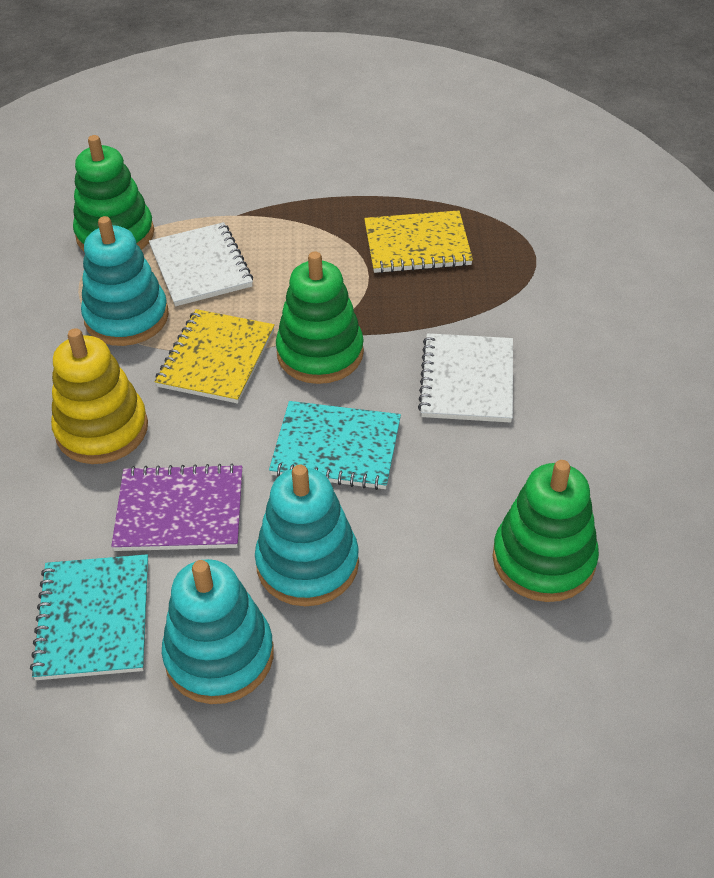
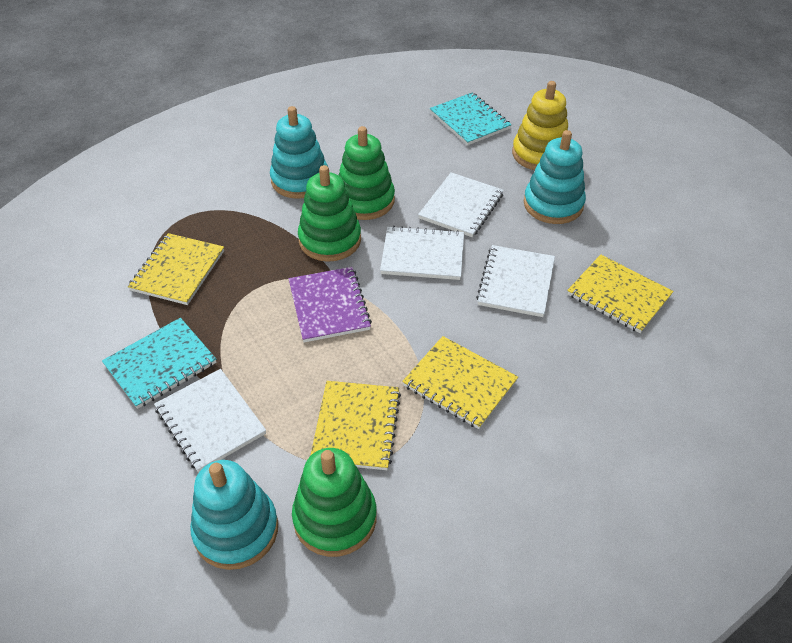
white notebook: [149,222,253,306] [418,333,513,423] = 2 -> [154,369,266,473] [380,226,464,280] [418,172,504,237] [476,245,555,317] = 4
yellow notebook: [155,309,275,404] [364,210,473,273] = 2 -> [128,233,224,305] [310,381,401,470] [402,336,518,429] [567,255,673,333] = 4

